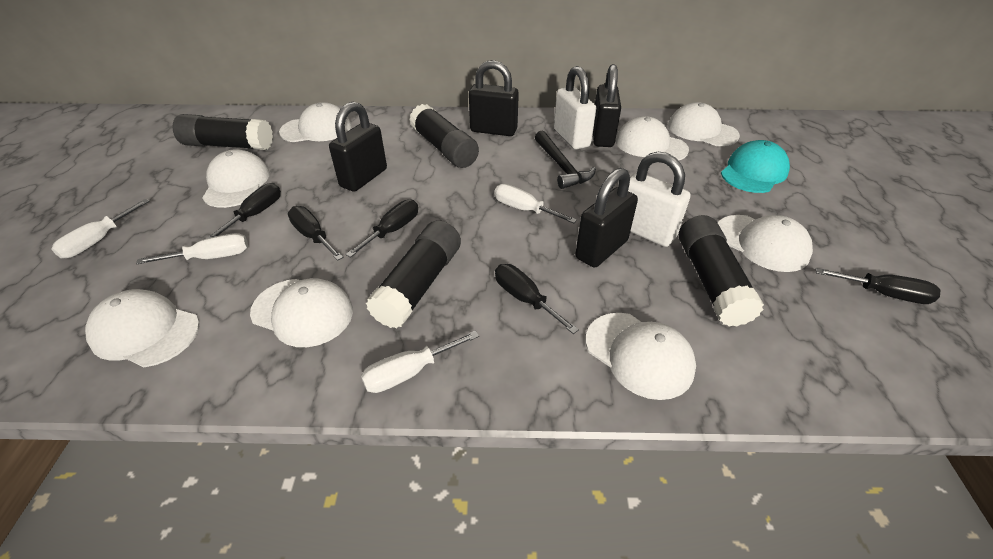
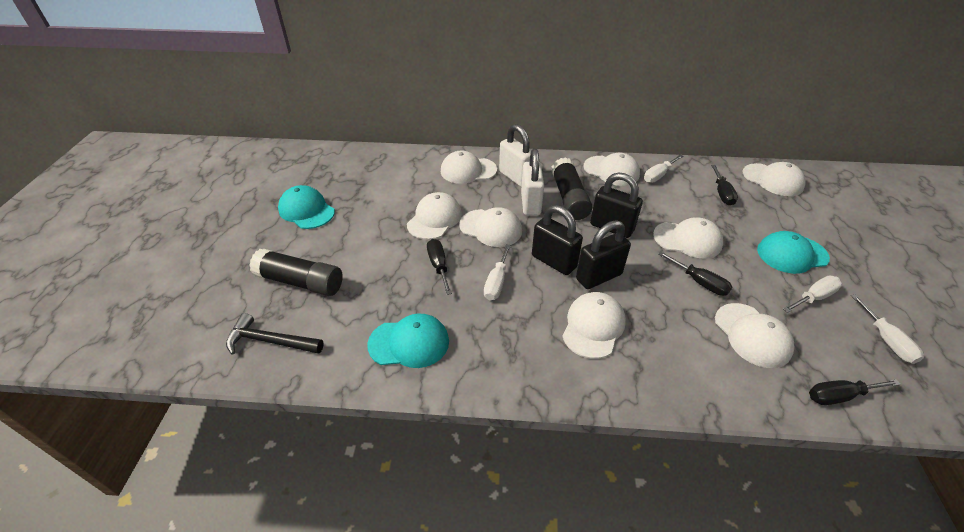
black glue stick: [172,114,273,150] [366,220,461,328] [409,104,479,168] [679,215,764,326] = 4 -> [249,249,343,296] [551,157,592,220] = 2
black padlock: [329,102,387,192] [469,60,519,136] [575,168,638,268] [593,64,621,147] = 4 -> [532,205,583,275] [576,220,631,289] [590,173,643,238] = 3
black screwdriver: [206,183,281,239] [288,206,344,261] [345,199,418,258] [495,264,579,334] [816,268,940,304] = 5 -> [427,239,452,295] [658,252,732,296] [711,165,738,206] [809,379,901,405] = 4
turquoise cap: [721,140,790,193] = 1 -> [278,185,335,229] [367,313,449,368] [757,231,830,274] = 3

